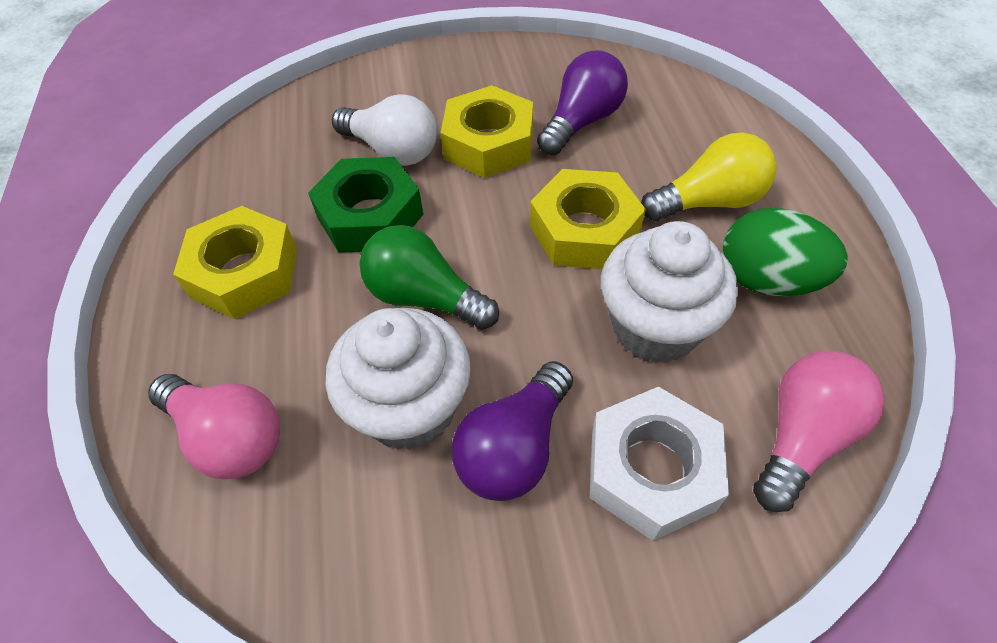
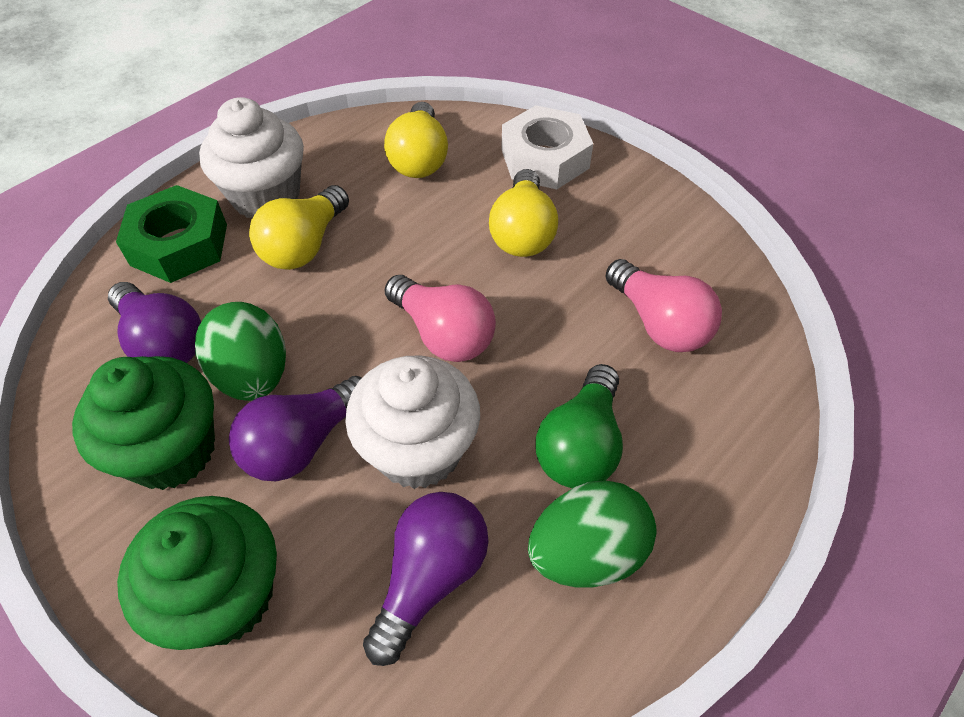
green cupcake: none = 0 -> [72,356,215,490] [117,496,277,650] = 2
green egg: [722,208,848,296] = 1 -> [195,302,286,401] [528,480,657,588] = 2
purple light bulb: [452,361,573,501] [537,50,628,155] = 2 -> [108,282,201,363] [229,376,362,481] [363,492,489,666] = 3
white light bulb: [332,94,437,166] = 1 -> none = 0
yellow light bulb: [641,132,777,221] = 1 -> [249,185,349,270] [384,102,448,178] [489,169,558,257] = 3
yellow nut: [173,206,297,319] [441,85,533,178] [530,169,646,269] = 3 -> none = 0

